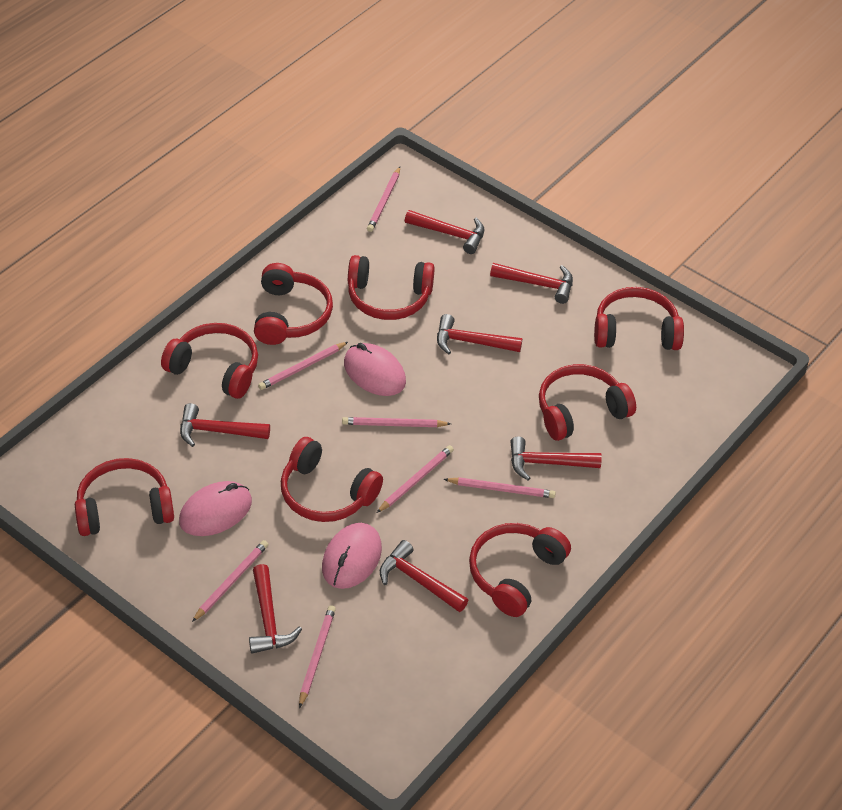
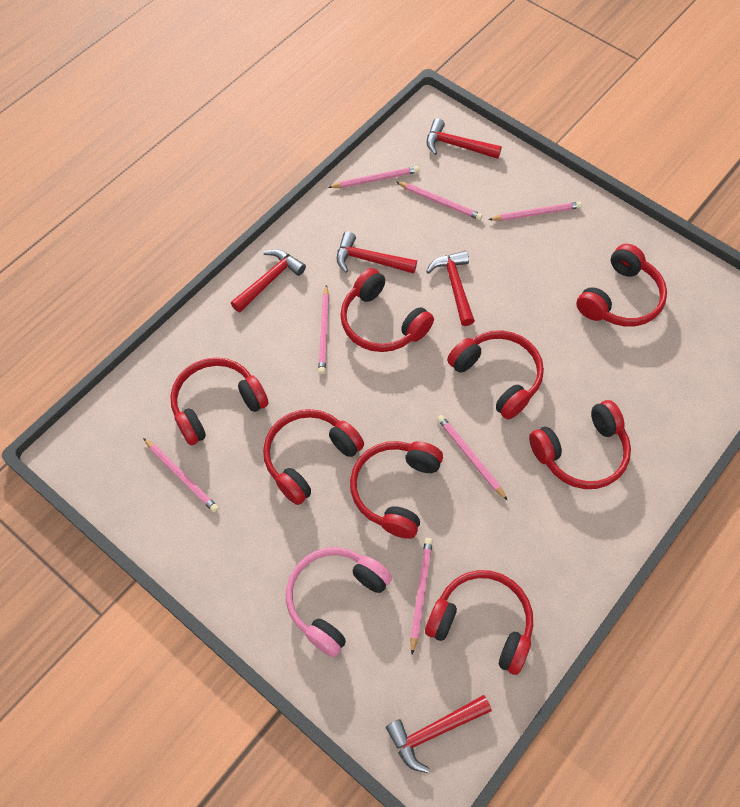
pink headphones: none = 0 -> [286,547,392,657] = 1
pink mouse: [179,481,252,536] [322,523,382,589] [344,343,406,396] = 3 -> none = 0
red hammer: [180,403,270,447] [249,564,302,654] [380,540,468,612] [405,210,484,254] [437,314,522,354] [490,263,573,304] [510,437,602,480] = 7 -> [231,249,306,313] [337,231,417,274] [386,695,492,773] [426,251,475,326] [427,118,502,159] = 5

